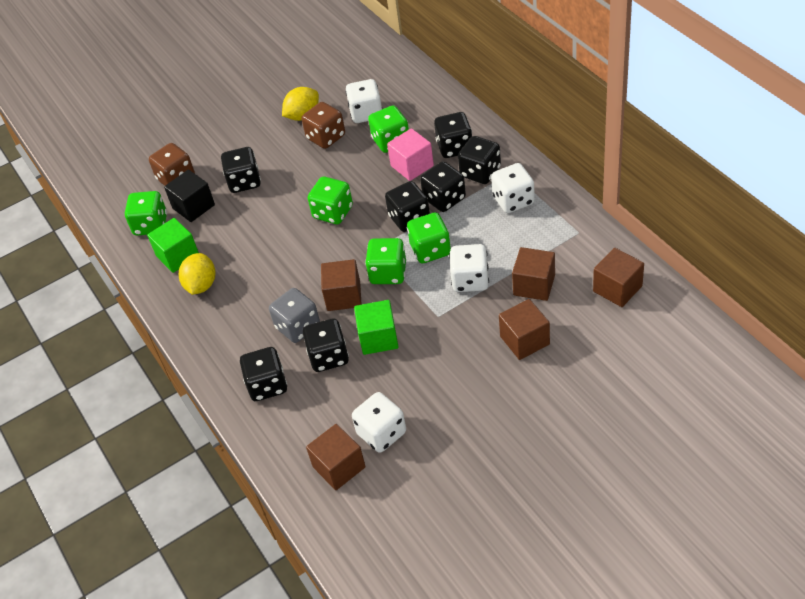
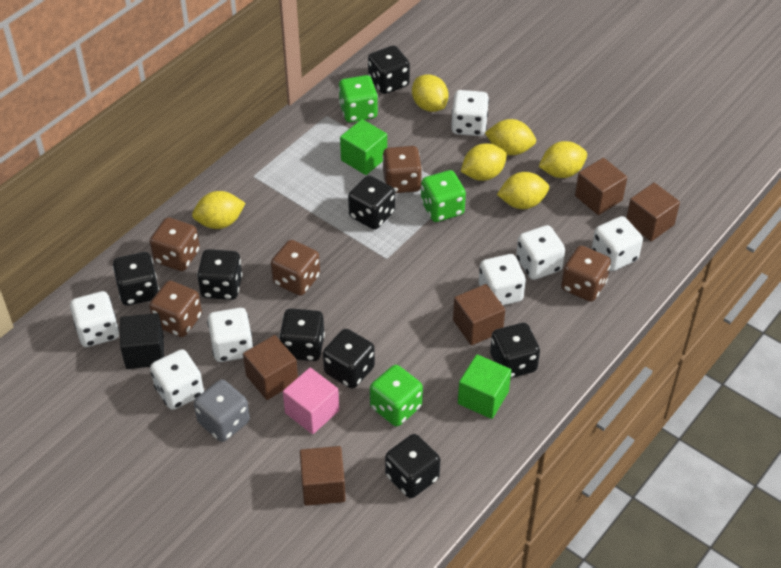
black dice: [221,147,261,193] [240,347,287,401] [303,318,349,372] [385,181,430,232] [420,162,466,212] [434,112,472,158] [458,136,501,184] = 7 -> [113,252,159,306] [197,249,243,300] [279,309,325,361] [323,329,375,389] [348,175,395,230] [368,45,410,94] [385,434,440,498] [490,323,540,378] = 8
brown dice: [149,143,195,186] [301,102,345,149] = 2 -> [149,280,202,337] [150,217,200,271] [271,240,320,296] [383,146,422,193] [561,246,611,302] = 5
green dice: [125,191,167,236] [308,177,353,224] [365,238,406,284] [368,105,409,153] [407,212,451,264] = 5 -> [338,75,378,122] [370,365,423,426] [421,170,466,222] = 3
white dice: [345,79,382,123] [352,392,406,453] [449,244,489,292] [491,163,535,213] = 4 -> [70,291,119,347] [150,349,204,410] [207,308,254,362] [451,90,489,136] [479,254,526,305] [516,225,565,280] [592,216,643,271] = 7
yellow lemon: [179,253,215,295] [282,87,319,121] = 2 -> [192,191,246,229] [412,74,448,112] [461,143,507,181] [485,119,536,155] [497,172,549,209] [539,141,587,178] = 6

